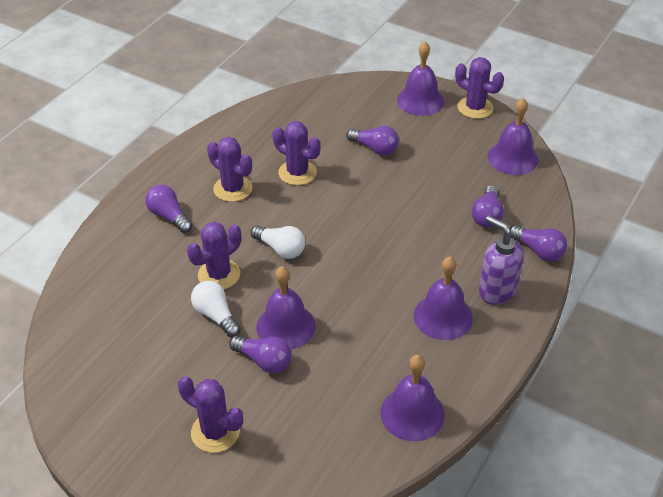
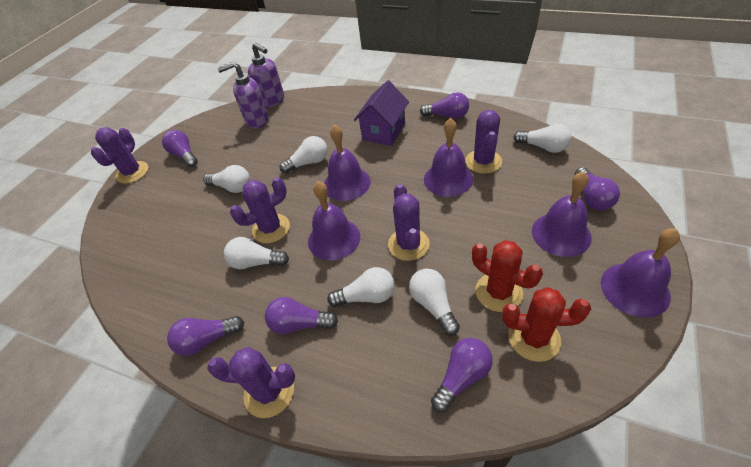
purple house: none = 0 -> [354,80,409,146] = 1
purple light bulb: [145,185,192,233] [229,335,292,373] [347,126,399,155] [472,185,504,228] [510,225,567,261] = 5 -> [162,130,198,167] [167,316,244,356] [265,297,338,334] [420,92,469,119] [431,338,493,412] [574,167,620,210] = 6
purple soap dispenser: [479,216,523,305] = 1 -> [218,62,269,129] [248,42,284,108] = 2
red cactus: none = 0 -> [472,240,543,312] [502,287,591,362] = 2
white light bulb: [191,281,241,337] [251,225,305,259] = 2 -> [203,165,250,193] [224,237,289,269] [279,136,327,173] [327,267,395,307] [409,269,460,336] [513,124,572,153] = 6

